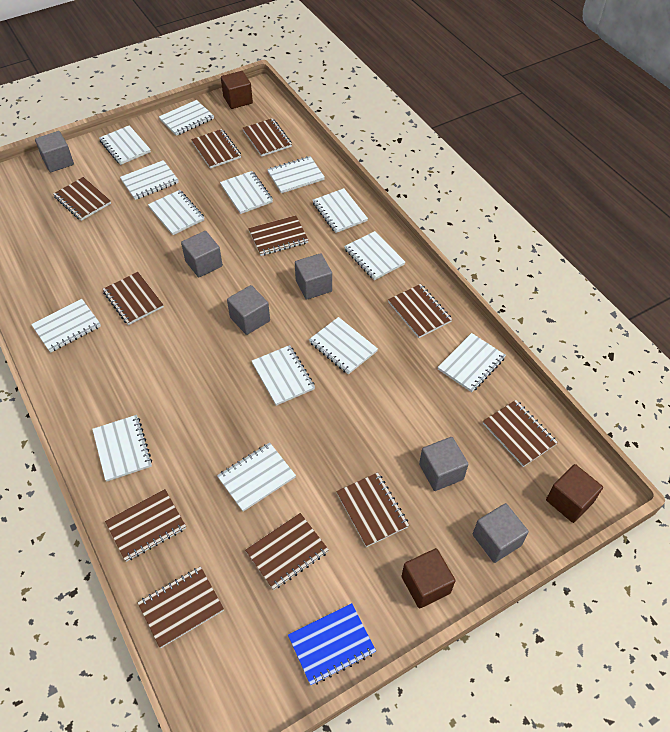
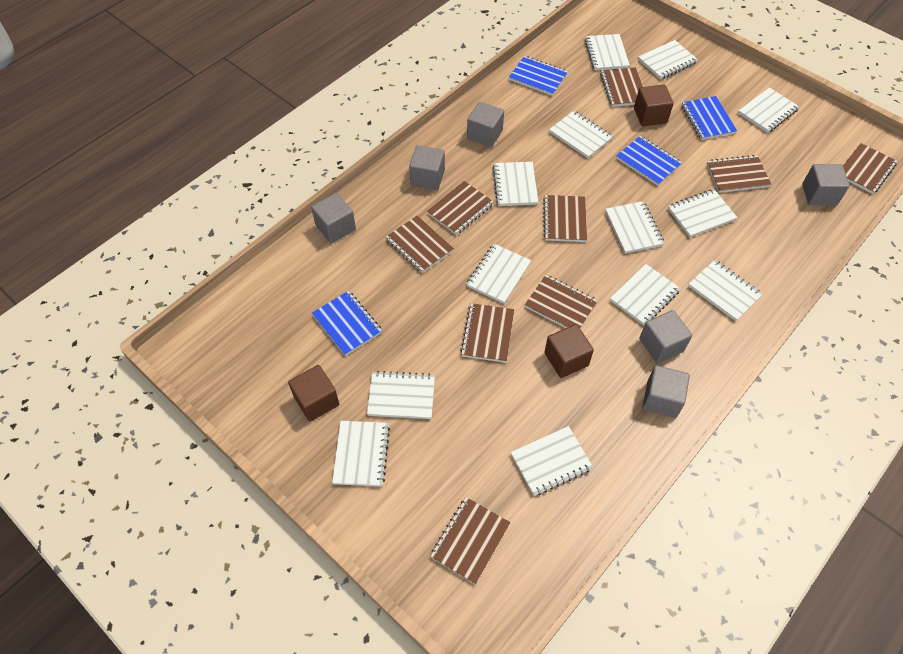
blue notebook: [288,603,376,685] = 1 -> [312,291,382,356] [509,56,568,96] [616,136,682,186] [682,96,737,140] = 4
brown notebook: [53,177,111,221] [103,272,164,325] [105,489,186,562] [138,566,224,648] [191,129,241,169] [242,118,292,157] [245,513,329,590] [248,215,309,256] [336,472,409,547] [388,284,453,338] [483,400,558,467] = 11 -> [386,215,454,273] [427,181,494,235] [430,497,511,584] [460,303,515,363] [525,275,598,328] [543,195,587,242] [600,67,643,107] [707,155,771,193] [843,143,897,194] = 9
white notebook: [31,299,101,353] [92,415,152,481] [99,125,151,165] [120,160,179,200] [148,190,204,235] [159,100,214,136] [217,443,296,512] [220,171,273,214] [252,345,315,406] [267,156,325,193] [309,317,378,375] [313,188,368,233] [344,231,405,280] [438,333,506,392] = 14 -> [332,421,390,487] [367,371,435,419] [467,244,531,304] [492,162,538,206] [511,426,593,496] [549,111,613,158] [585,34,630,70] [605,201,664,254] [610,264,681,325] [638,40,698,80] [668,189,737,237] [688,260,763,321] [738,87,799,133] = 13

